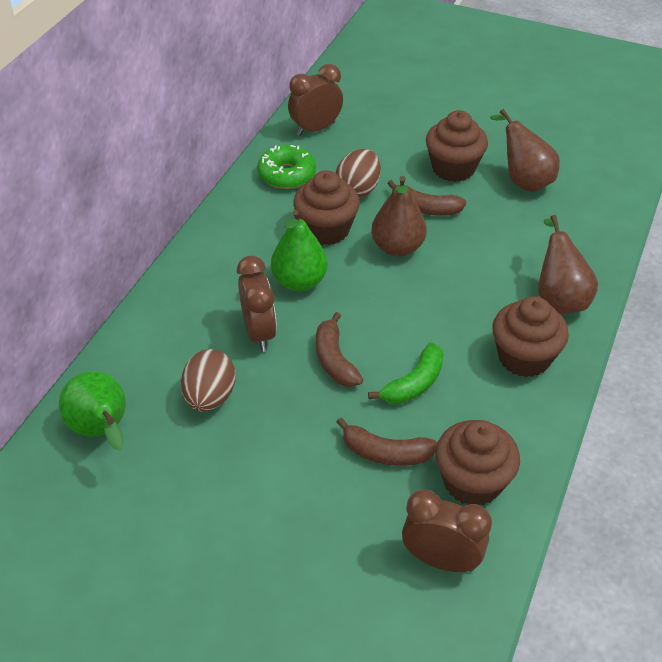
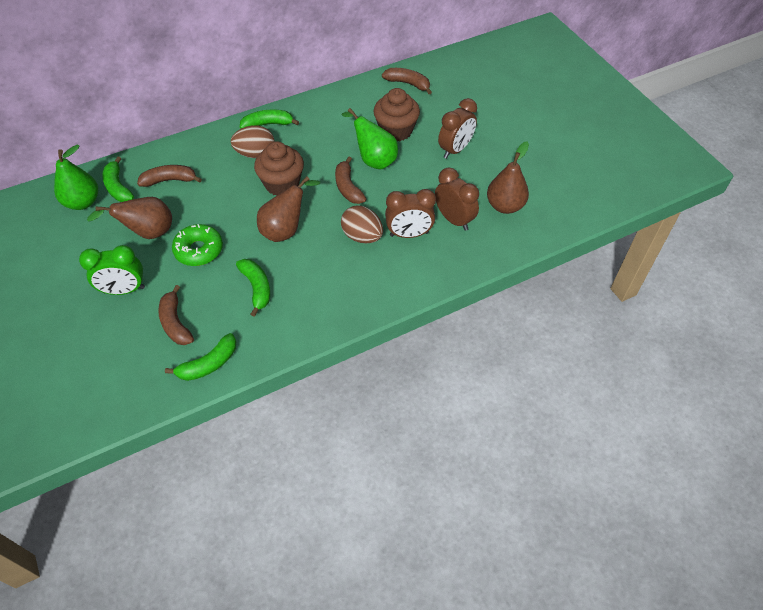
brown banana: [316,312,363,387] [336,417,437,466] [387,180,466,216] = 3 -> [137,165,202,187] [158,285,194,345] [335,157,366,204] [382,68,432,94] = 4
brown cupcake: [293,170,360,245] [426,110,488,182] [435,420,520,505] [492,296,569,377] = 4 -> [254,142,304,196] [374,88,420,141] = 2
green banana: [368,342,443,404] = 1 -> [102,156,134,202] [165,333,236,381] [236,259,270,317] [240,110,299,129] = 4
green clock: none = 0 -> [79,245,145,295] = 1

